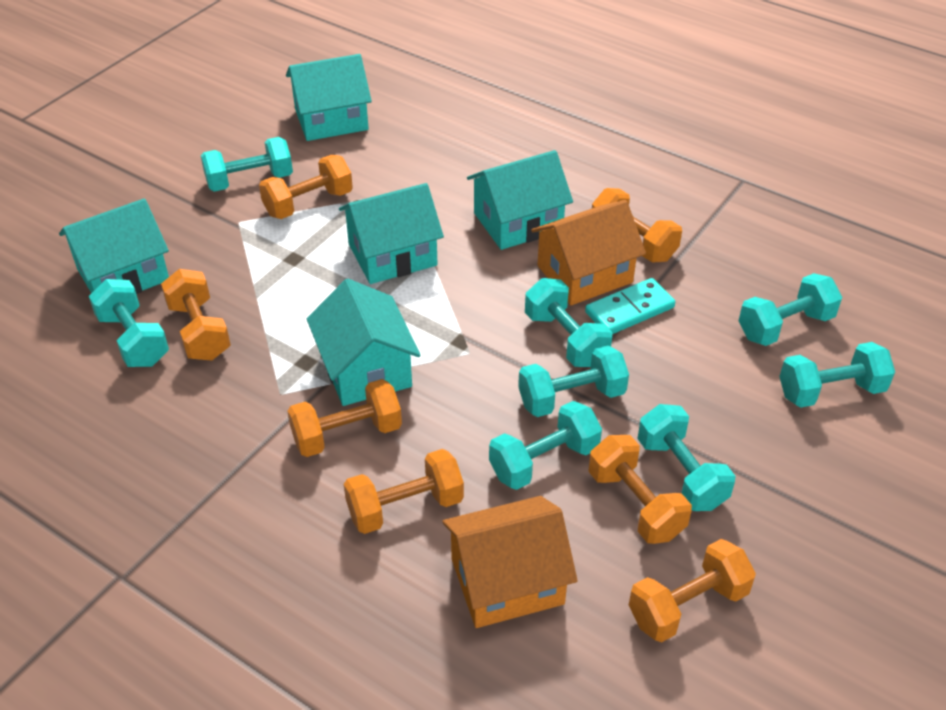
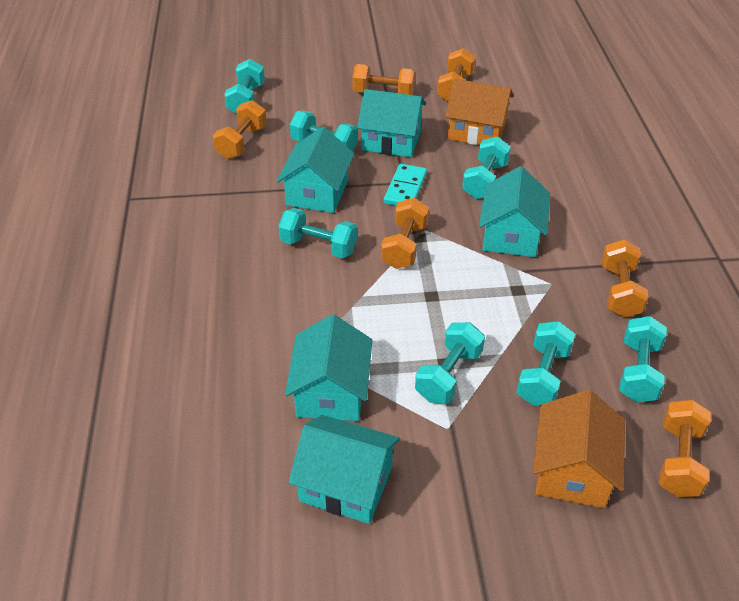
orange dumbbell: [161,269,231,361] [259,155,353,219] [287,379,402,457] [344,449,464,534] [588,435,692,544] [592,188,682,262] [629,539,756,642] = 7 -> [213,100,267,159] [352,64,415,95] [381,198,429,269] [437,48,475,102] [602,239,649,317] [658,400,711,497] = 6
turquoise dumbbell: [89,279,169,367] [201,137,293,192] [489,401,602,490] [518,345,629,417] [525,278,613,367] [637,404,736,511] [739,273,842,346] [779,342,895,408] = 8 -> [224,59,265,113] [278,208,357,258] [290,111,358,152] [415,322,485,404] [462,136,511,199] [516,321,575,406] [619,316,667,402] = 7

